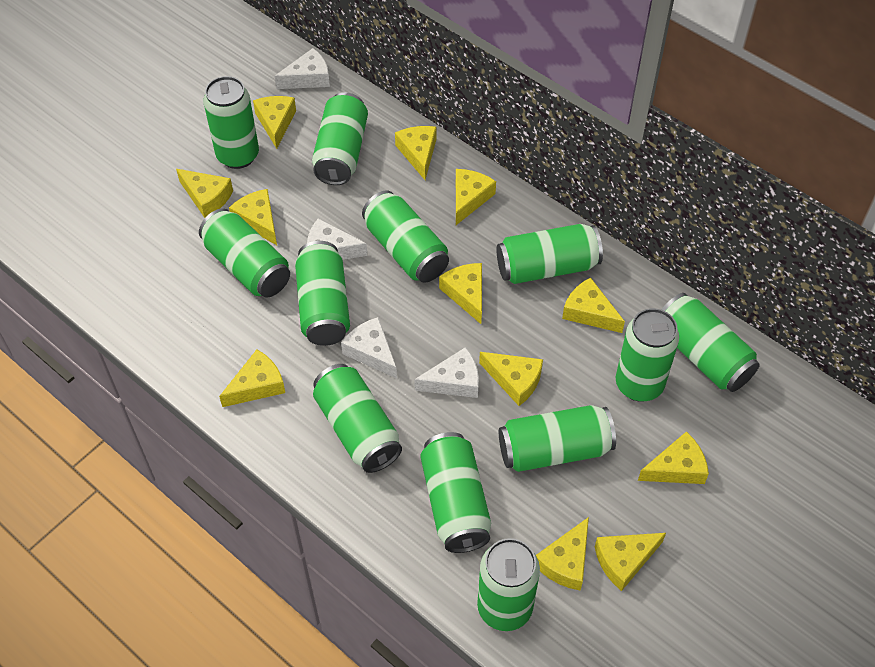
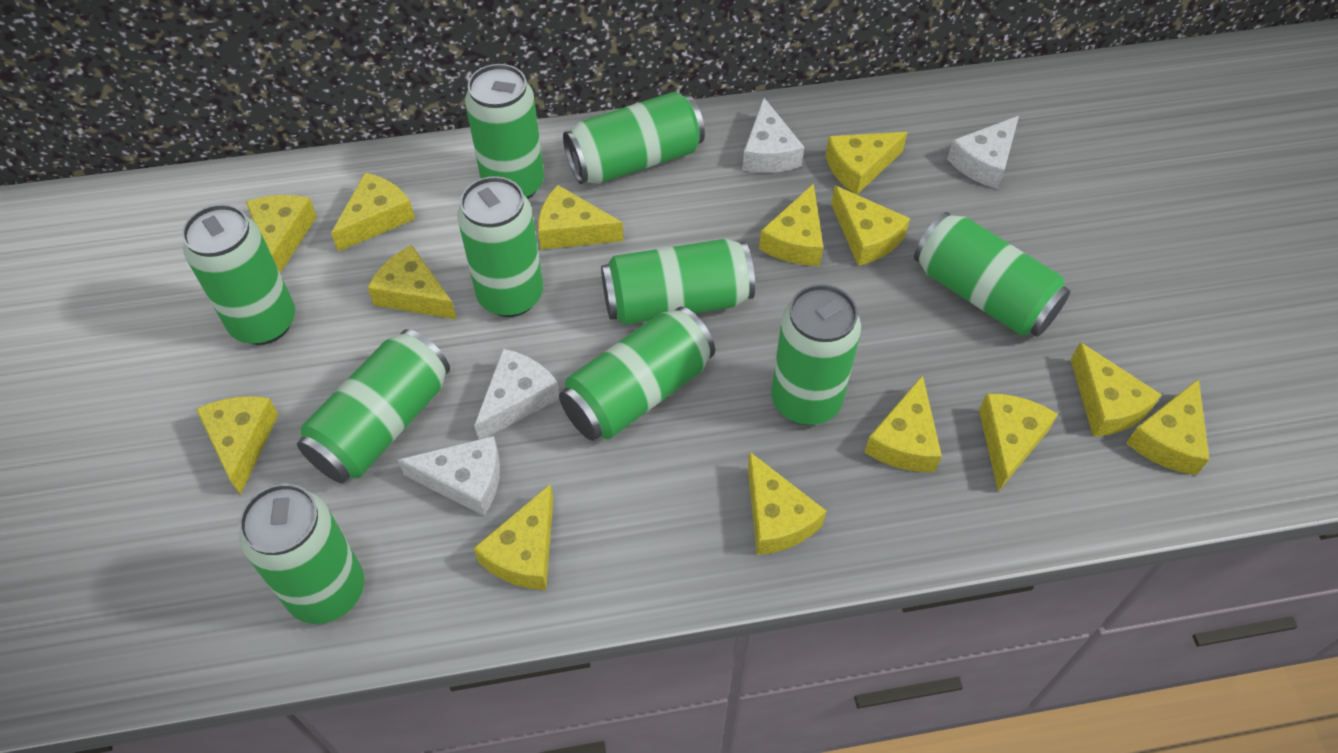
green can: [199,208,290,298] [204,76,259,169] [295,241,350,346] [312,92,368,185] [313,364,402,473] [362,190,449,282] [420,432,491,553] [477,538,540,631] [497,224,603,284] [499,405,616,472] [616,308,679,402] [661,293,760,392] = 12 -> [182,204,295,345] [239,483,364,624] [297,329,450,483] [457,176,543,317] [465,64,544,199] [559,307,715,441] [563,92,705,184] [601,239,755,325] [771,284,861,425] [914,212,1070,337] = 10
yellow cheese: [176,169,233,218] [219,350,285,407] [229,189,277,245] [253,96,296,149] [395,126,436,180] [439,263,482,324] [456,169,496,225] [479,352,543,406] [536,517,589,591] [562,278,625,333] [595,533,666,591] [638,431,709,484] = 12 -> [196,396,279,495] [246,195,317,273] [331,173,415,252] [367,245,457,319] [473,484,553,590] [538,185,624,249] [748,452,826,555] [759,184,823,266] [825,132,908,195] [831,186,910,266] [865,375,942,472] [979,394,1058,492] [1071,342,1162,437] [1126,379,1209,475] = 14

